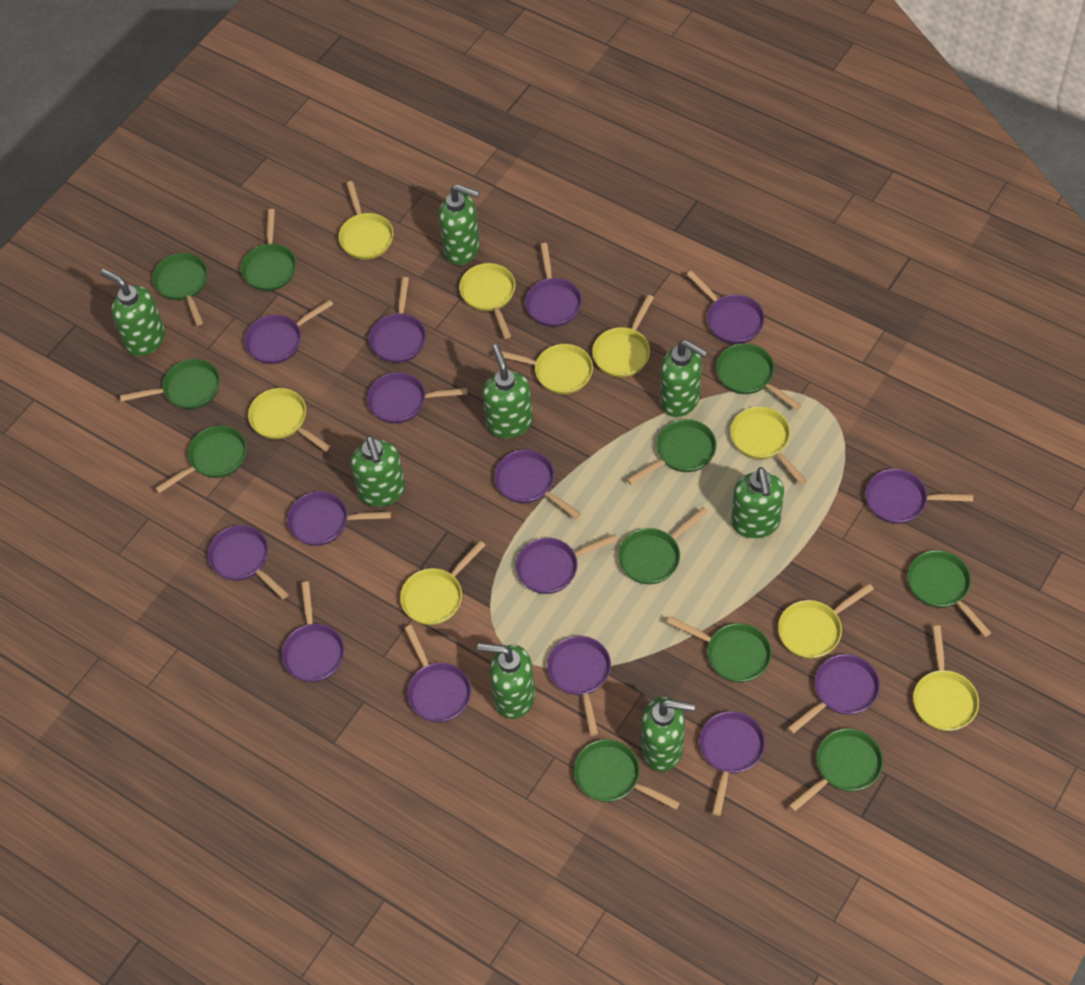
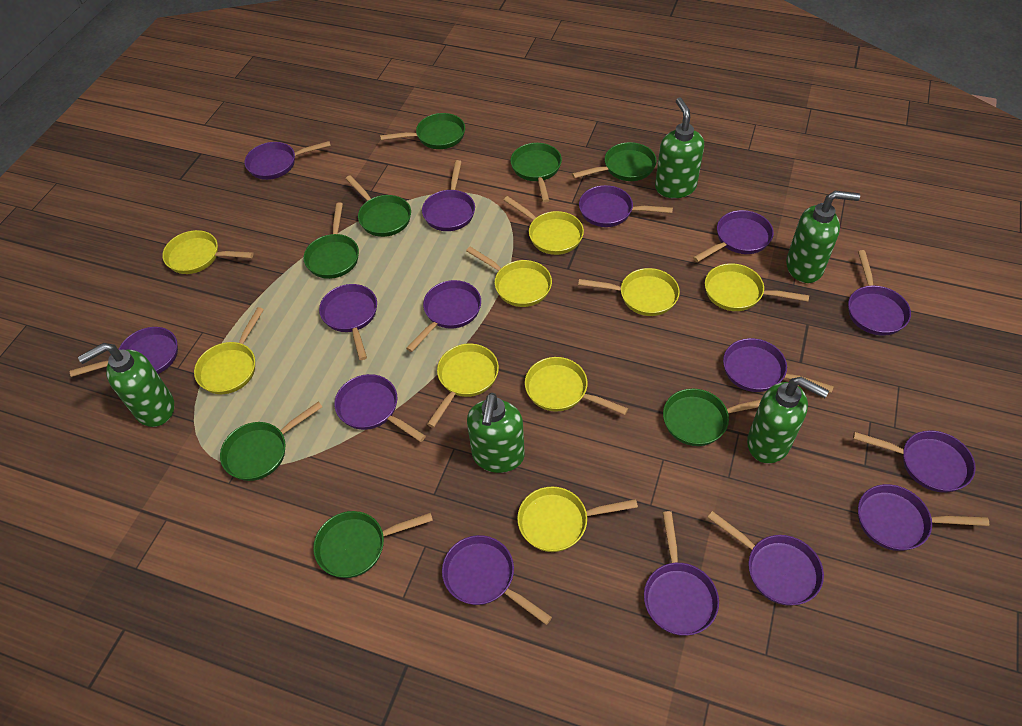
green pan: [120,359,220,409] [152,253,208,326] [155,425,247,493] [241,209,296,291] [574,739,680,810] [618,507,708,584] [626,419,717,485] [667,616,772,682] [716,343,802,410] [789,729,883,812] [907,550,991,637] = 11 -> [220,402,322,481] [303,202,359,279] [313,511,433,578] [346,175,411,237] [380,113,465,149] [511,143,562,203] [572,142,657,181] [663,388,761,446] = 8
green soap dispenser: [101,269,165,356] [350,436,406,507] [438,184,480,265] [477,643,535,719] [482,344,533,438] [641,697,695,772] [660,340,708,417] [731,467,784,538] = 8 -> [78,343,174,427] [467,393,525,473] [655,97,704,198] [747,377,829,463] [786,191,860,283] = 5

